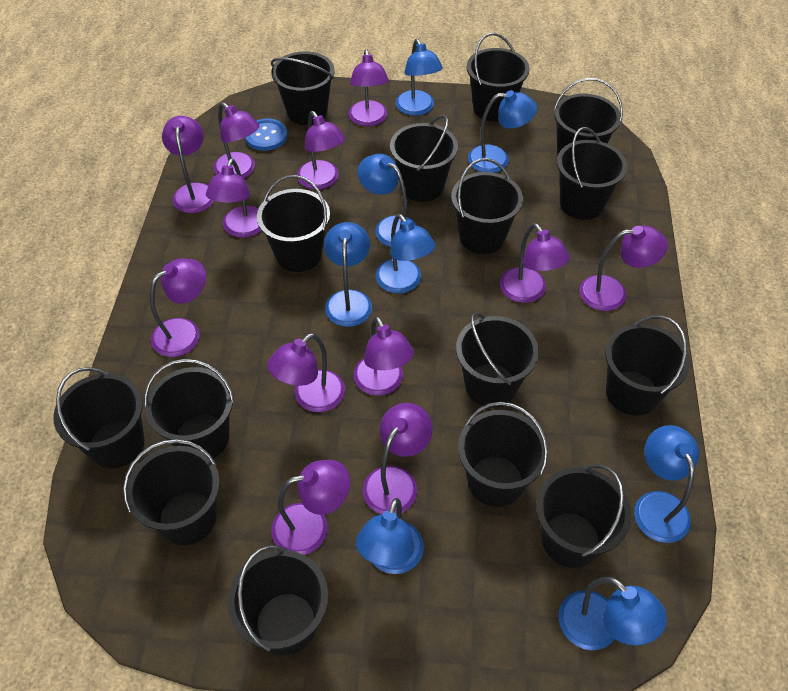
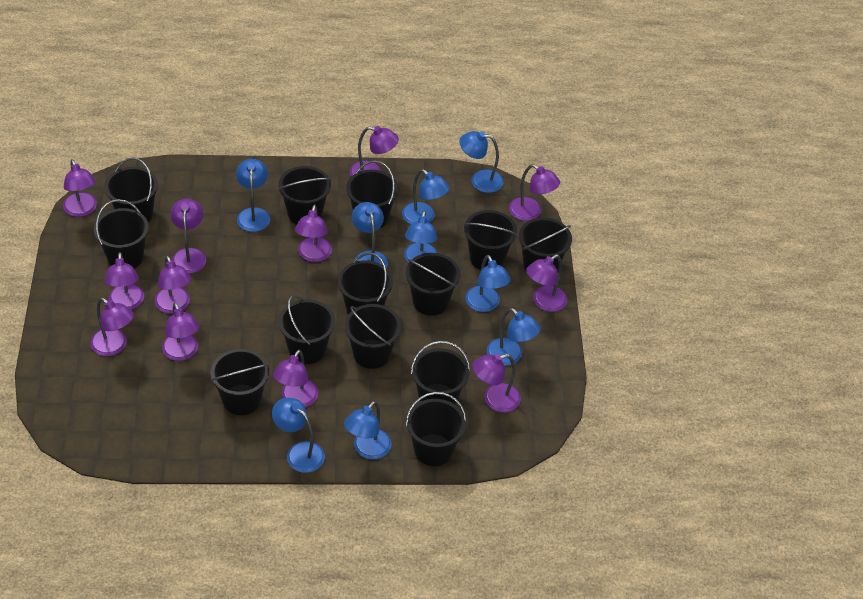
black bucket: [53,367,145,469] [123,439,220,545] [144,359,235,458] [228,546,328,655] [257,175,330,272] [271,51,335,125] [390,115,458,202] [451,158,523,254] [456,312,539,408] [458,402,548,507] [467,33,530,122] [536,464,631,568] [554,78,623,157] [557,127,627,220] [605,315,690,416] = 15 -> [94,199,149,268] [104,157,158,223] [211,349,269,415] [278,166,331,225] [279,295,335,364] [338,253,393,314] [345,304,401,369] [346,161,398,229] [406,253,460,316] [406,392,467,466] [411,341,470,405] [463,210,518,270] [519,218,572,271] = 13
blue button: [245,119,288,151] = 1 -> none = 0
blue lamp: [324,222,372,327] [356,498,424,574] [358,154,418,247] [376,214,436,293] [396,39,443,116] [468,90,537,173] [559,577,667,650] [634,425,699,543] = 8 -> [236,159,270,232] [272,397,325,473] [344,401,391,459] [352,202,388,268] [402,169,450,224] [404,211,437,263] [459,131,503,193] [465,255,511,312] [487,308,541,366] = 9

